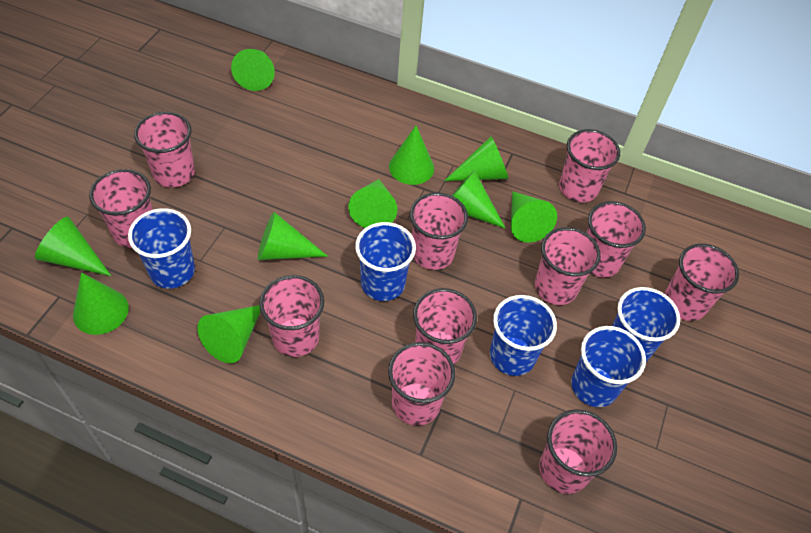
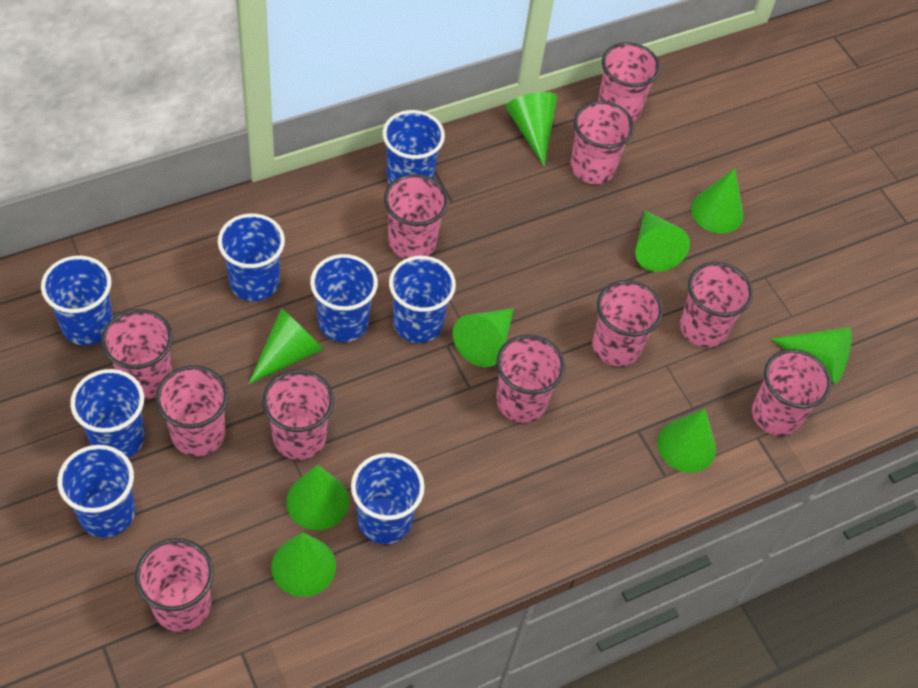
blue cup: [128,208,195,288] [355,222,416,301] [490,295,557,376] [571,326,646,407] [612,287,680,362] = 5 -> [41,256,113,345] [57,445,135,538] [70,369,145,458] [218,213,285,301] [310,254,378,342] [351,453,425,544] [383,110,445,184] [389,256,456,343] = 8
green cone: [35,217,111,276] [73,272,129,335] [197,305,261,363] [231,49,275,91] [258,212,328,260] [348,179,397,228] [389,126,434,185] [444,136,508,181] [452,170,506,229] [511,191,557,243] = 10 -> [249,308,324,384] [271,532,336,597] [286,465,349,530] [453,308,514,367] [506,92,557,166] [635,210,690,272] [657,408,716,473] [691,168,744,234] [770,327,852,384] = 9

